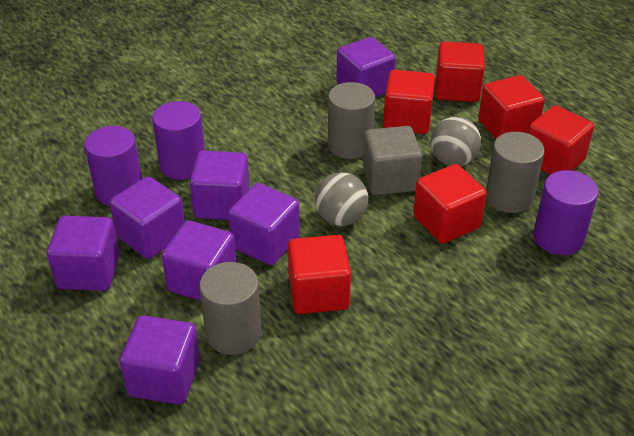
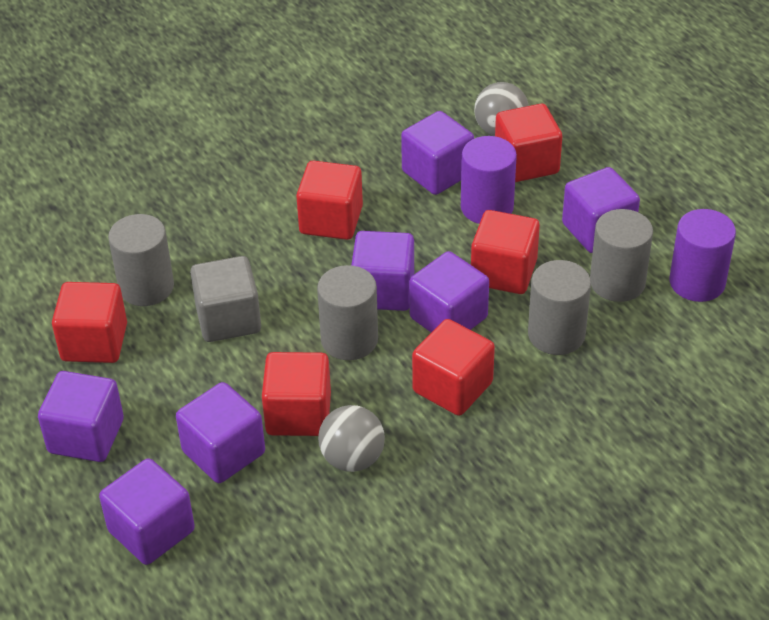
grey cylinder: [199,262,262,355] [328,82,375,159] [486,132,545,213] = 3 -> [108,214,174,306] [317,265,378,360] [528,260,591,355] [590,209,653,302] = 4
purple cylinder: [84,126,142,206] [152,101,205,180] [533,170,598,255] = 3 -> [461,136,517,224] [669,209,736,302] = 2

